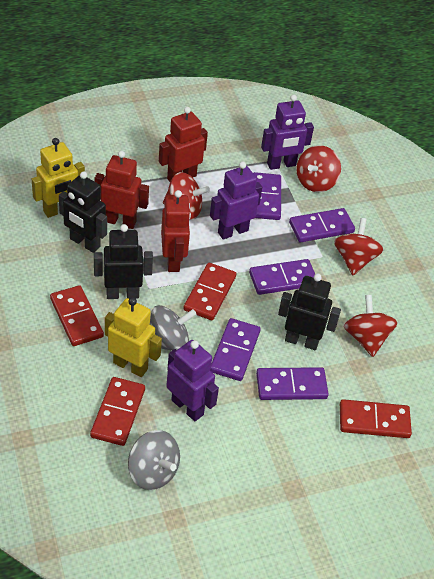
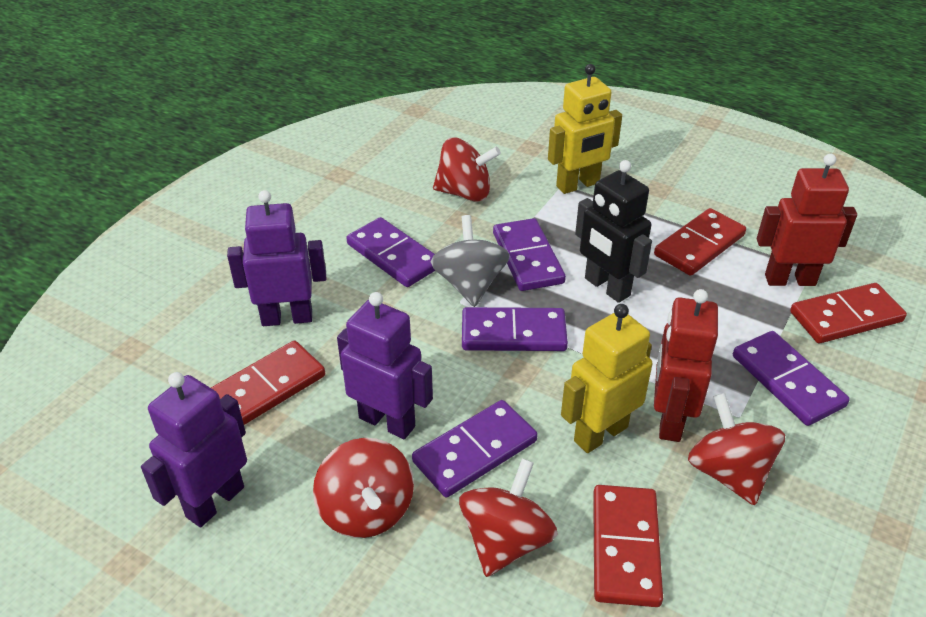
black robot: [59,171,107,253] [94,224,153,299] [278,274,341,350] = 3 -> [575,160,652,303] = 1
grey spinning top: [128,430,180,490] [150,305,197,351] = 2 -> [431,215,510,307] = 1
red robot: [95,151,149,229] [159,107,208,182] [161,190,191,272] = 3 -> [654,289,718,442] [757,154,857,286] = 2

